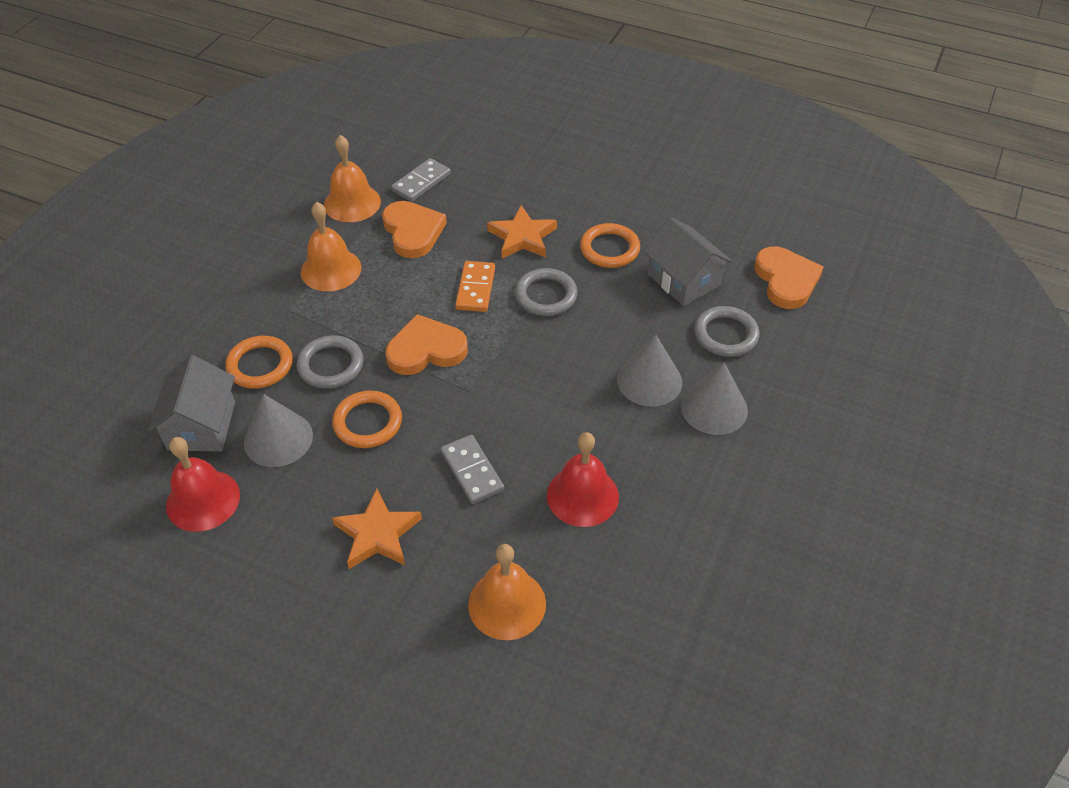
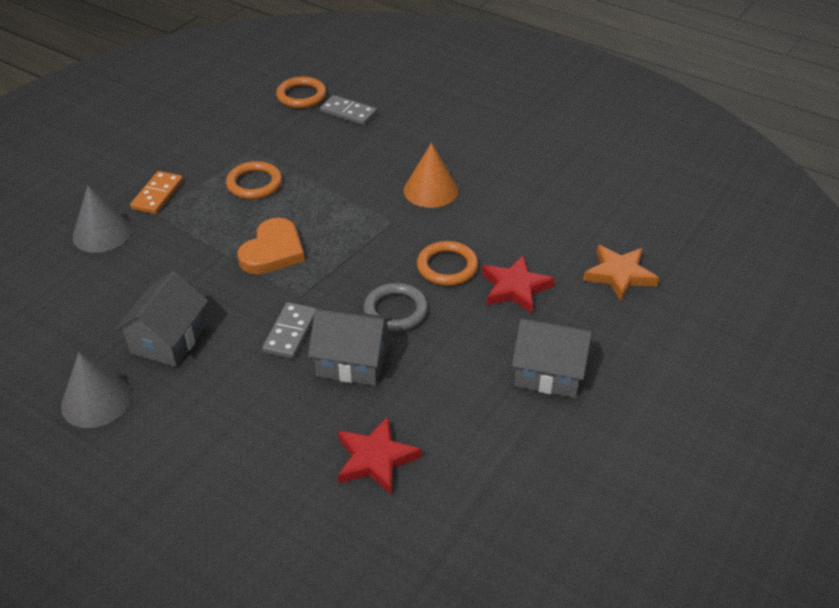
grey cone: [244,394,313,467] [617,335,682,407] [681,363,748,435] = 3 -> [61,352,131,428] [73,185,132,253] = 2
grey house: [148,355,235,452] [644,217,732,306] = 2 -> [114,271,208,367] [308,308,393,386] [512,317,592,398] = 3
grey ring: [297,336,364,389] [515,268,578,316] [694,306,760,357] = 3 -> [363,283,428,331] = 1
orange bell: [301,202,361,291] [324,135,381,222] [468,544,546,640] = 3 -> none = 0
orange cone: none = 0 -> [403,143,458,208] = 1
orange heart: [382,201,447,258] [386,314,468,375] [754,246,823,309] = 3 -> [237,218,305,274] = 1
orange star: [332,489,422,569] [487,205,557,258] = 2 -> [583,245,659,301] = 1
red bell: [166,437,240,532] [547,432,619,527] = 2 -> none = 0
red star: none = 0 -> [338,417,421,495] [482,255,555,313] = 2

